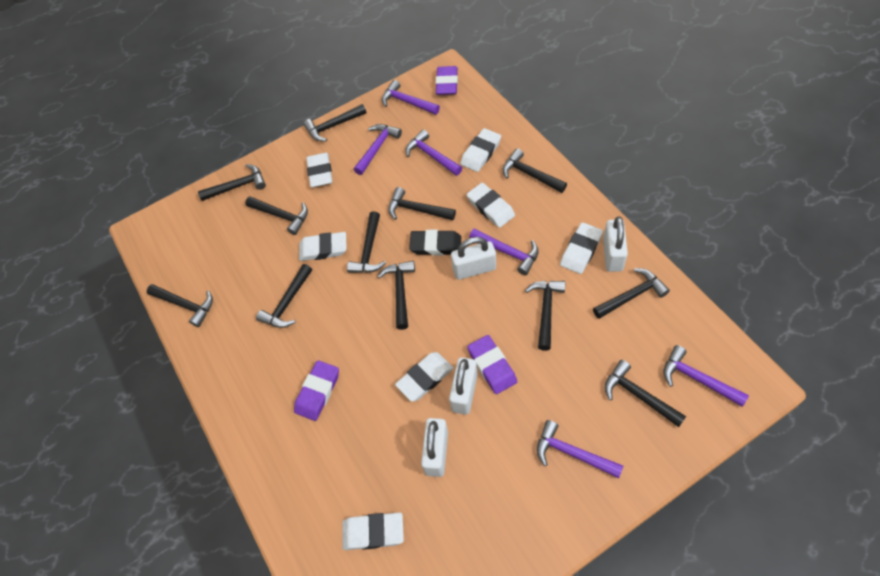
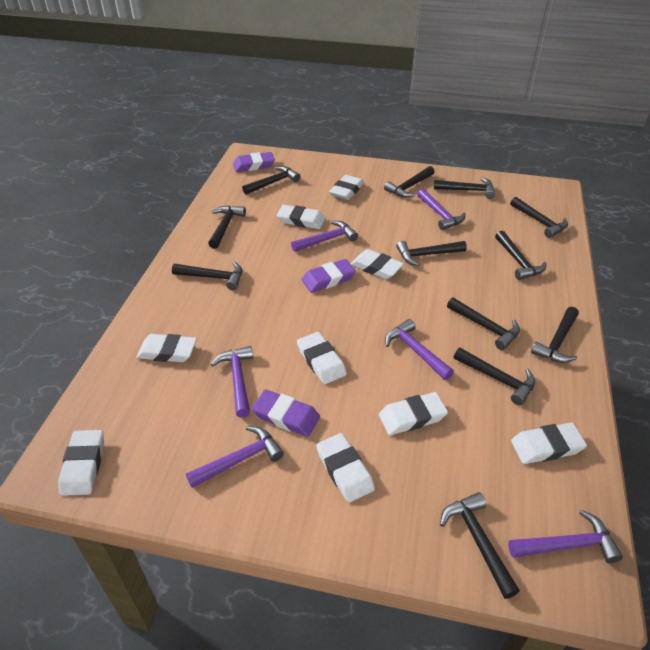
black eraser: [409,230,461,256] = 1 -> none = 0
white eraser: [299,232,347,261] [306,153,333,187] [342,513,404,550] [395,352,453,402] [460,128,501,172] [467,183,515,228] [560,222,603,274] = 7 -> [58,430,104,496] [136,334,197,362] [277,205,325,229] [297,332,347,384] [316,433,375,503] [329,175,364,200] [351,249,404,279] [379,392,448,435] [511,423,587,464] = 9
white padlock: [421,418,448,477] [449,357,478,415] [451,237,496,280] [603,217,628,272] = 4 -> none = 0

